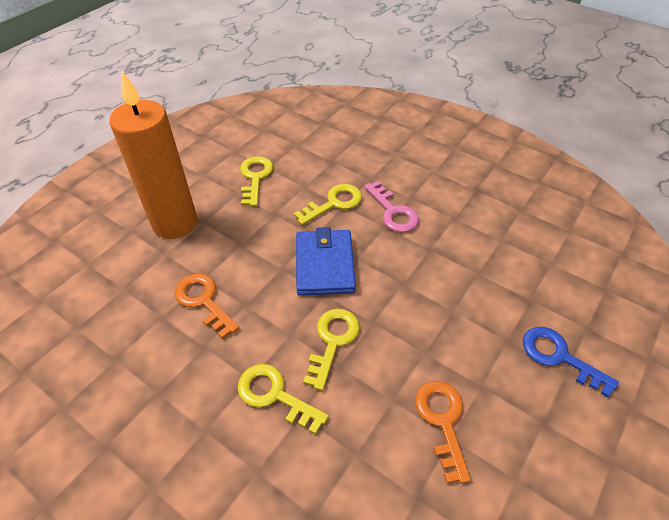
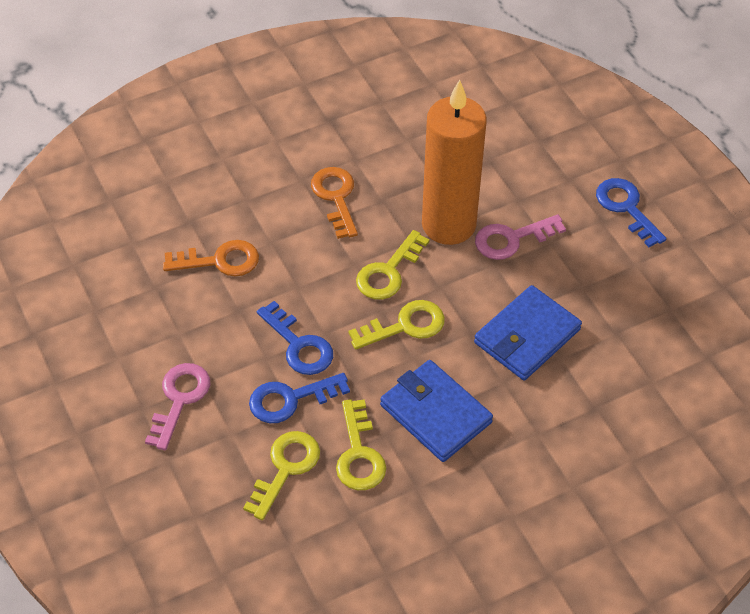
blue key: [523,327,619,398] = 1 -> [249,373,350,423] [257,301,333,375] [596,178,667,247] = 3
blue wallet: [296,227,356,296] = 1 -> [380,360,493,462] [474,285,582,380] = 2
pink key: [364,181,419,232] = 1 -> [145,363,210,450] [475,214,566,260] = 2

